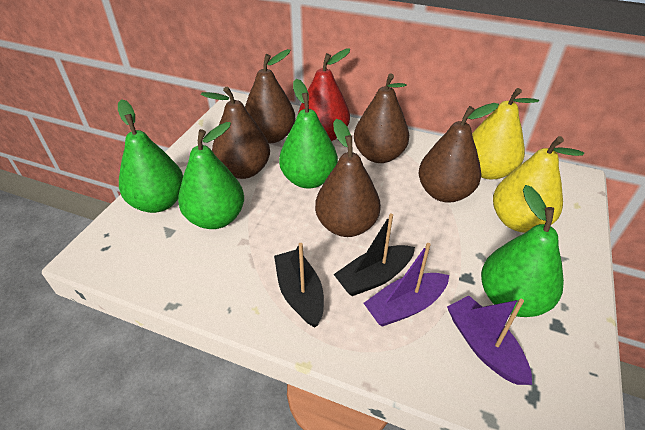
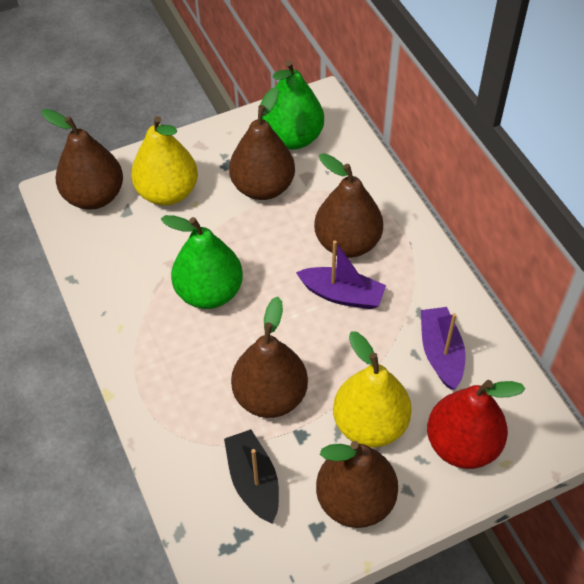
black boat: [274,243,324,328] [334,213,415,296] = 2 -> [224,429,279,524] = 1
green pear: [118,99,183,213] [178,122,244,229] [279,79,338,188] [481,185,564,317] = 4 -> [161,215,243,309] [262,60,324,150] = 2

